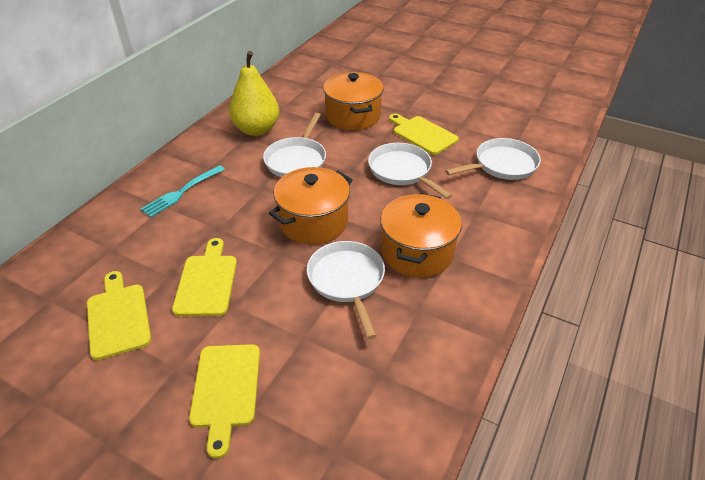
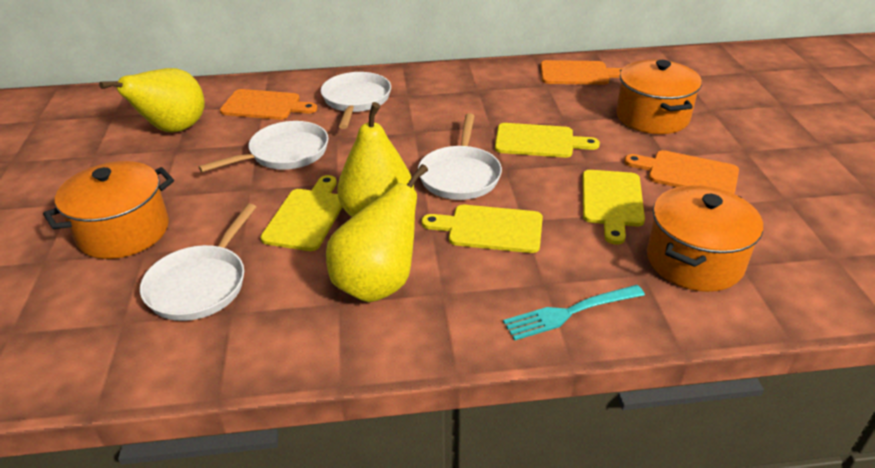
orange cutting board: none = 0 -> [220,89,317,120] [540,60,623,85] [624,150,739,194] = 3
yellow pear: [229,51,279,136] = 1 -> [99,68,205,133] [326,164,428,302] [337,102,414,217] = 3

